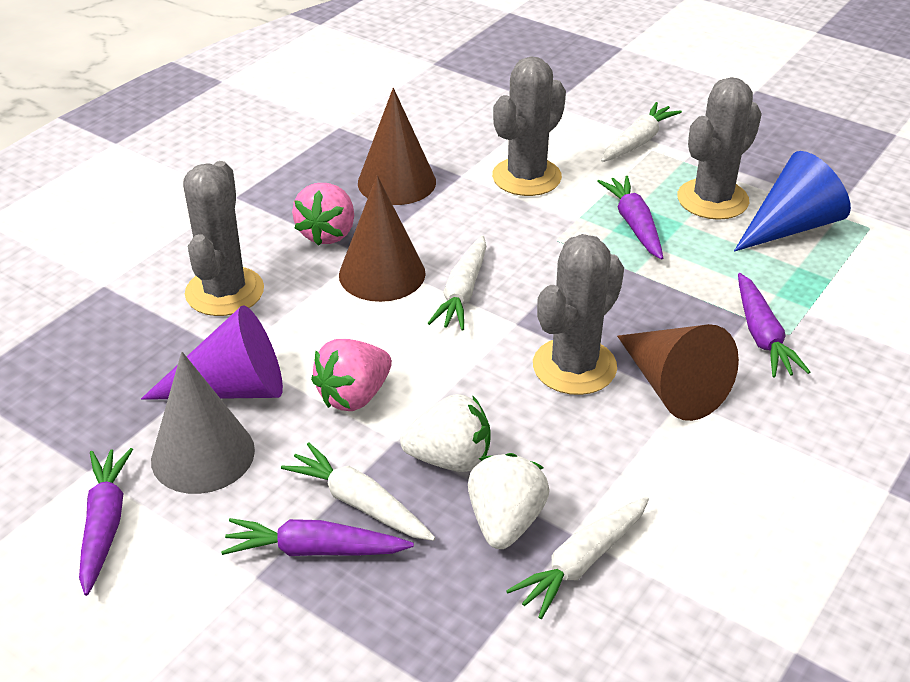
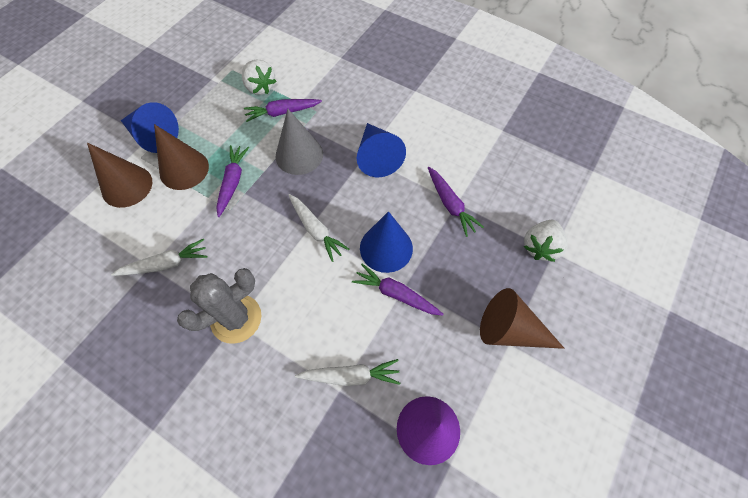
blue cone: [734,151,851,252] = 1 -> [121,102,179,153] [357,123,406,177] [360,211,413,273] = 3
grey cactus: [183,161,264,316] [492,56,566,196] [533,234,624,395] [677,77,762,220] = 4 -> [177,268,261,344] = 1
pink strawberry: [292,183,354,246] [311,339,392,411] = 2 -> none = 0
white carrot: [281,443,435,541] [427,235,487,330] [506,497,649,619] [601,102,682,162] = 4 -> [111,239,208,276] [289,194,349,262] [295,359,400,386] = 3

